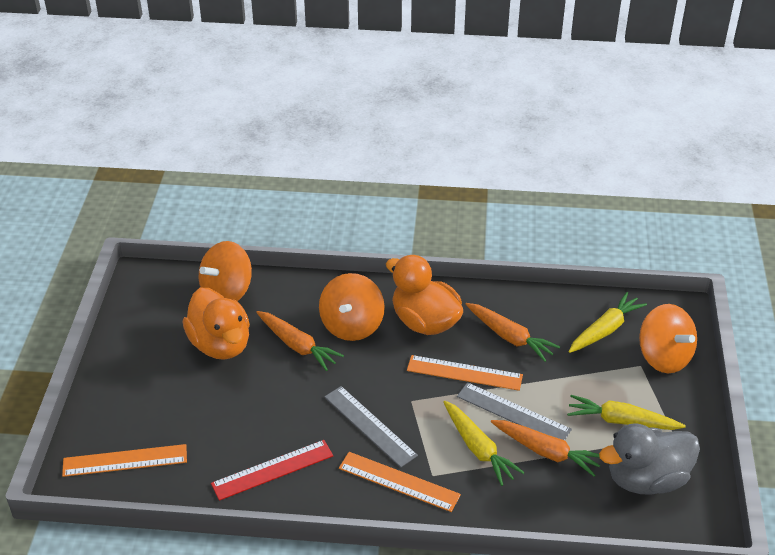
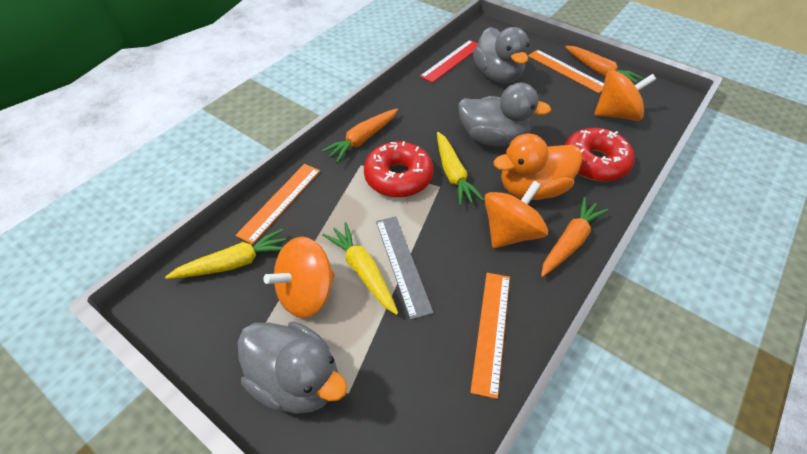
grey duck: [599,423,700,495] = 1 -> [237,321,347,414] [458,83,551,147] [473,27,529,83] = 3
grey ruler: [324,386,418,467] [457,382,572,440] = 2 -> [376,216,433,320] = 1
orange duck: [183,288,250,360] [386,255,463,335] = 2 -> [493,133,582,200] = 1
red donut: none = 0 -> [364,141,434,198] [565,128,635,182] = 2

